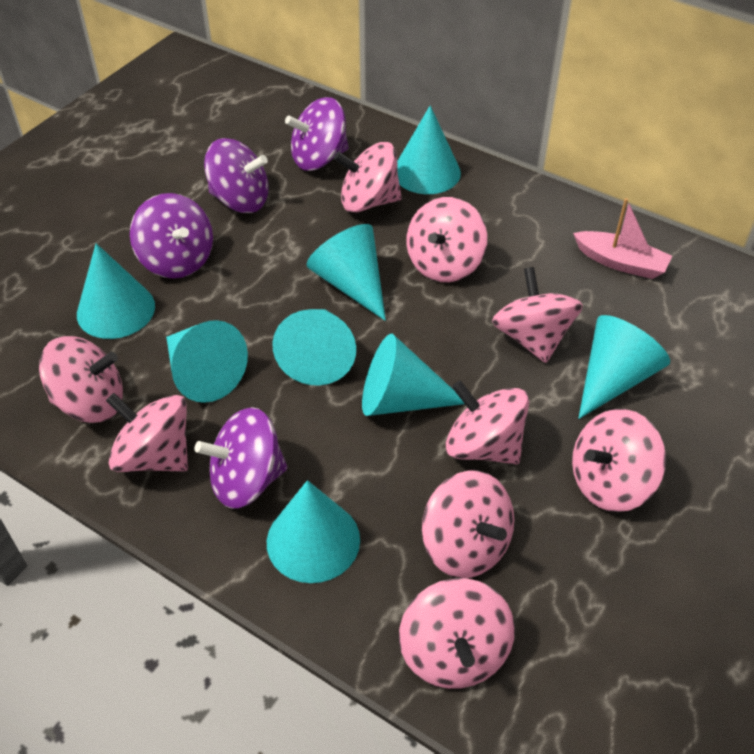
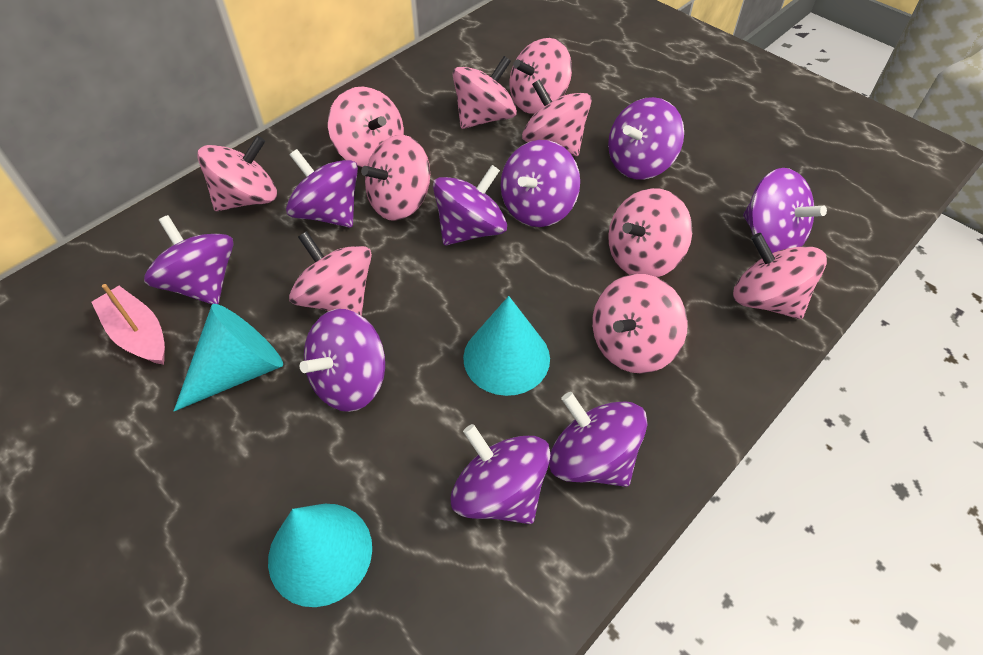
pink spinning top: [39,336,123,423] [106,393,188,472] [334,142,402,213] [399,578,515,689] [406,197,487,282] [422,470,514,578] [446,380,530,464] [492,267,583,363] [572,409,666,512] = 9 -> [197,136,277,211] [289,231,372,316] [328,87,404,168] [361,135,430,221] [453,56,517,129] [510,38,572,114] [522,79,592,156] [592,274,688,374] [608,188,692,277] [733,233,827,319] = 10
purple spinning top: [130,193,213,278] [194,407,287,509] [204,138,269,213] [285,97,348,171] = 4 -> [144,215,234,304] [286,149,358,227] [300,309,385,412] [433,165,507,245] [451,424,551,524] [500,140,580,227] [549,392,648,487] [608,97,684,179] [743,168,827,253] = 9
turquoise cone: [77,243,155,339] [166,320,248,403] [267,480,360,583] [273,309,356,386] [306,224,386,321] [362,334,464,416] [397,105,461,194] [578,315,670,419] = 8 -> [174,304,283,411] [268,504,372,607] [463,296,550,396] = 3

